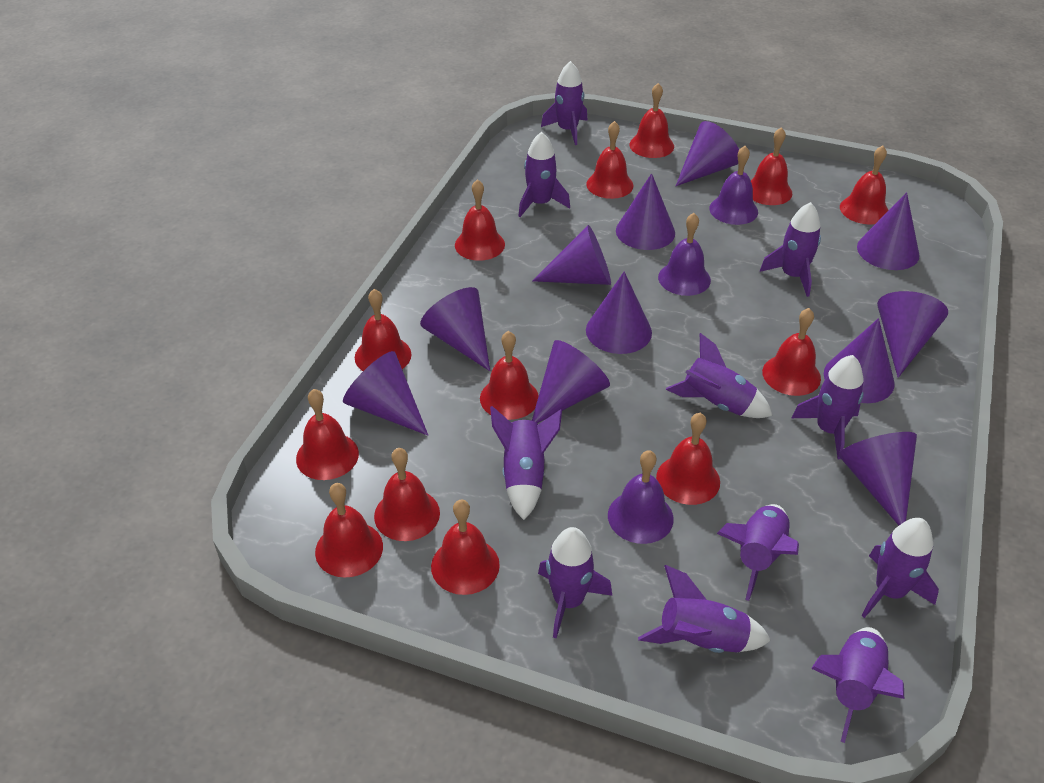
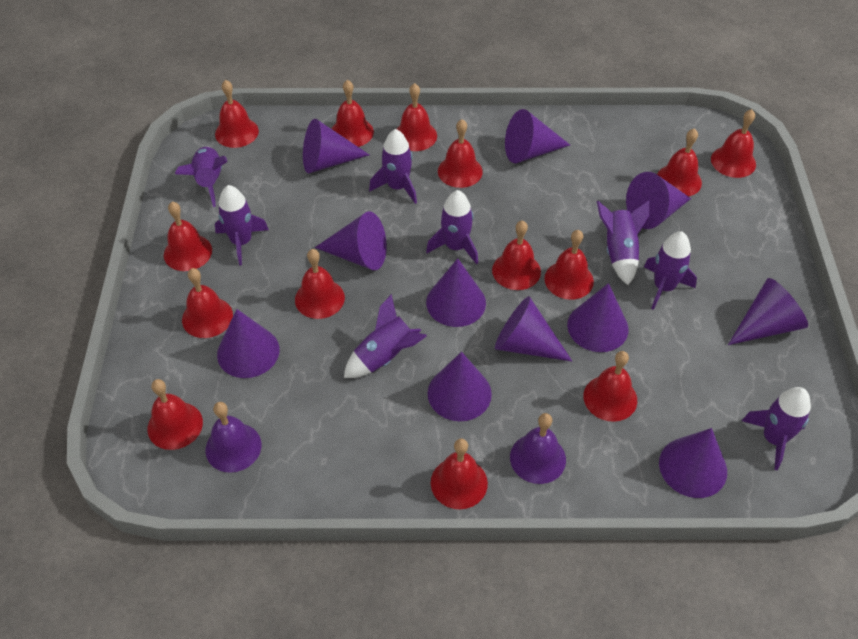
purple bell: [608,450,674,544] [658,213,711,296] [709,146,758,225] = 3 -> [206,402,261,473] [510,413,566,484] = 2
purple rocket: [490,406,562,520] [519,132,570,217] [538,527,612,639] [541,61,588,145] [638,565,771,653] [666,333,773,418] [717,504,799,601] [760,202,821,297] [792,355,864,459] [811,627,904,743] [862,518,939,618] = 11 -> [175,146,227,207] [215,185,269,266] [344,294,427,378] [369,129,417,204] [426,190,478,264] [597,201,649,285] [644,231,697,310] [742,387,811,470] = 8
red bell: [296,389,359,480] [315,483,383,578] [355,289,411,371] [374,448,440,541] [431,499,500,595] [455,179,505,261] [480,331,538,420] [586,121,633,199] [629,83,674,158] [656,413,720,505] [751,127,792,205] [762,308,821,396] [840,145,889,224] = 13 -> [147,379,203,450] [164,202,212,271] [182,268,233,338] [215,80,259,148] [295,249,345,319] [332,80,374,147] [397,83,437,151] [431,439,488,509] [438,119,483,188] [492,220,541,290] [544,230,594,300] [583,351,637,422] [657,128,702,197] [711,109,756,178] = 14

